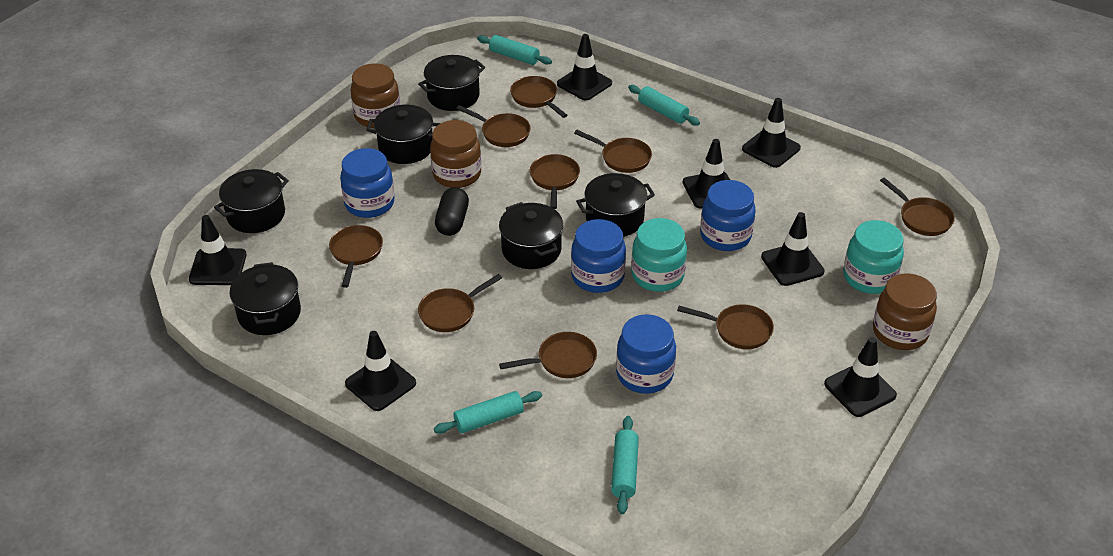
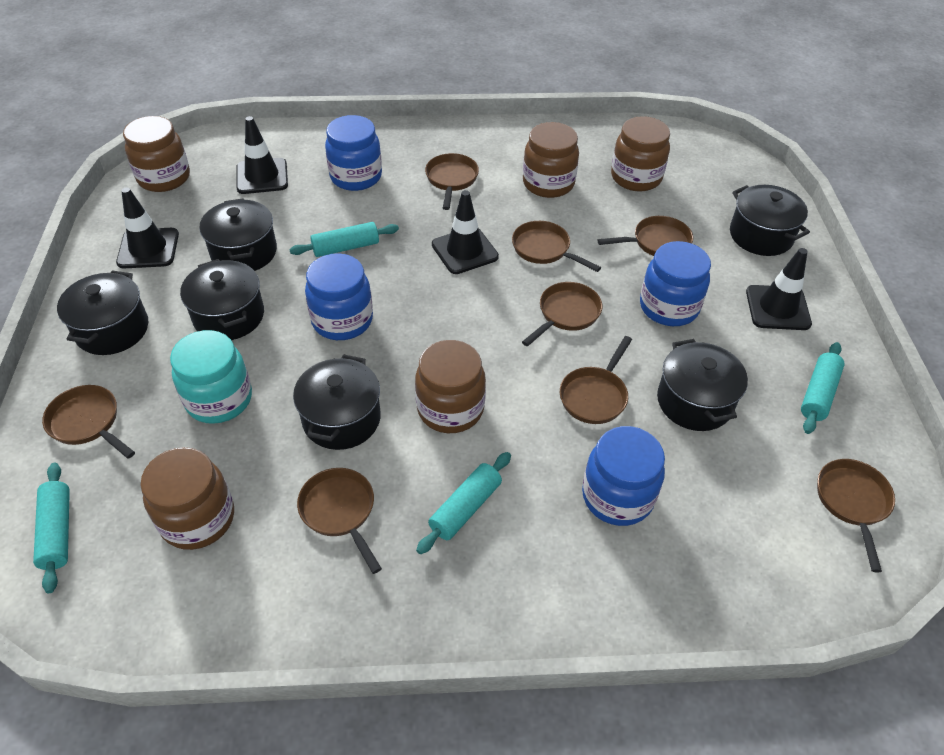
black capsule: [435,187,469,236] = 1 -> none = 0
black traffic cone: [189,215,247,285] [345,331,416,411] [557,34,612,101] [683,139,730,209] [742,98,801,168] [761,212,825,286] [824,337,897,417] = 7 -> [116,187,179,268] [236,116,288,194] [432,190,499,274] [746,248,812,330] = 4
brown jar: [351,63,400,128] [430,120,481,188] [873,273,937,350] = 3 -> [123,116,190,192] [140,447,234,550] [415,340,486,433] [523,122,579,198] [611,116,670,192] = 5
brown pan: [329,225,383,288] [418,274,502,332] [456,105,531,147] [499,332,597,378] [510,76,567,118] [530,154,580,209] [574,130,652,173] [677,304,774,349] [880,178,955,236] = 9 -> [42,385,135,459] [297,468,382,574] [425,153,479,210] [512,221,601,272] [522,282,602,346] [560,336,632,424] [598,216,693,256] [817,459,895,573] = 8
turquoise jar: [631,218,687,292] [843,220,904,294] = 2 -> [170,330,252,424] = 1

